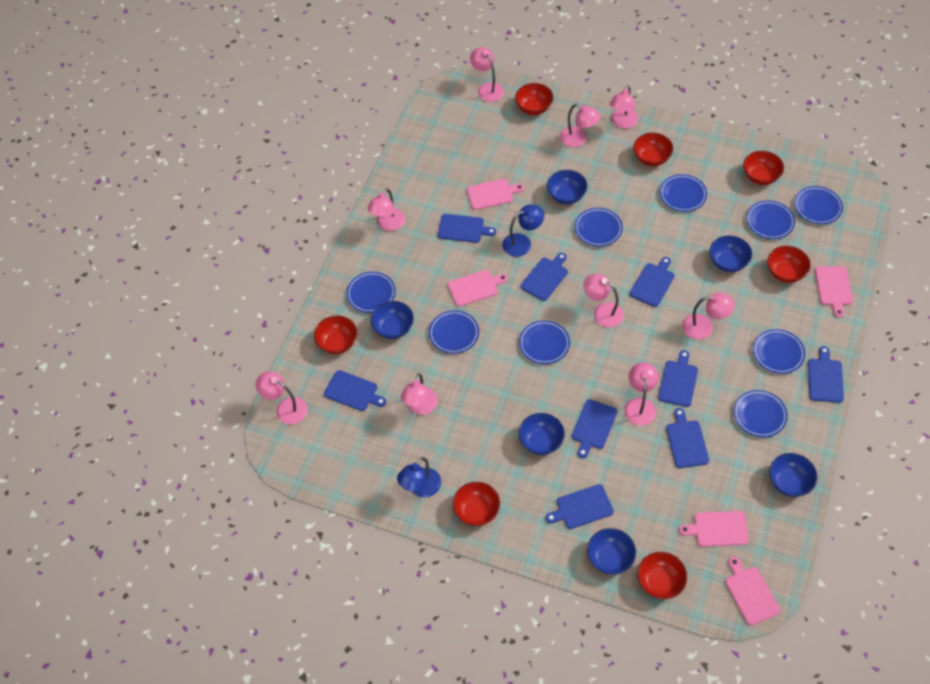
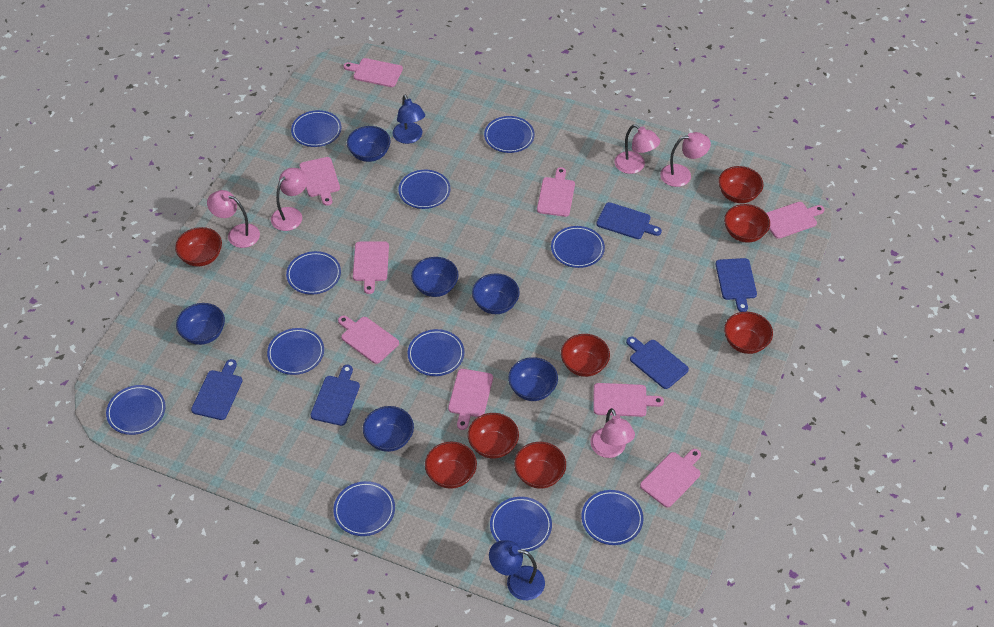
blue cutting board: [324,370,386,411] [438,214,496,243] [521,253,568,301] [546,484,614,529] [572,399,617,458] [630,257,675,307] [658,350,698,407] [666,408,709,468] [808,346,844,403] = 9 -> [191,359,242,420] [311,365,360,426] [596,202,662,239] [626,337,689,389] [715,258,757,312] = 5
blue plate: [347,272,396,313] [429,310,479,354] [519,320,570,364] [575,208,623,247] [660,174,707,212] [734,390,788,437] [746,200,795,239] [753,329,805,374] [794,186,843,224] = 9 -> [106,385,166,435] [267,328,324,375] [286,251,341,295] [291,110,341,147] [333,481,395,536] [398,170,450,209] [408,329,464,376] [484,116,535,153] [490,497,552,552] [551,226,605,268] [582,490,643,545] = 11
pink cutting board: [448,270,508,307] [467,179,524,210] [679,511,749,547] [725,557,780,626] [815,266,853,318] = 5 -> [300,157,340,206] [338,315,399,364] [343,58,403,87] [353,241,389,294] [448,369,493,430] [537,167,575,217] [593,383,664,417] [640,449,701,508] [766,202,825,239] = 9
pink lamp: [256,371,308,424] [367,188,405,231] [401,373,438,415] [470,47,504,102] [560,104,601,147] [583,274,624,328] [610,85,638,129] [624,362,659,426] [682,293,735,339] = 9 -> [207,190,260,248] [271,168,308,231] [590,408,635,458] [614,124,660,174] [660,132,711,187] = 5
red bowl: [314,315,357,354] [453,482,500,526] [515,83,553,115] [633,133,673,166] [637,552,687,599] [743,151,784,185] [767,246,811,283] = 7 -> [175,227,222,267] [425,442,477,489] [468,413,519,459] [514,442,566,489] [561,334,610,377] [718,166,764,203] [724,204,770,243] [724,312,773,354] = 8

